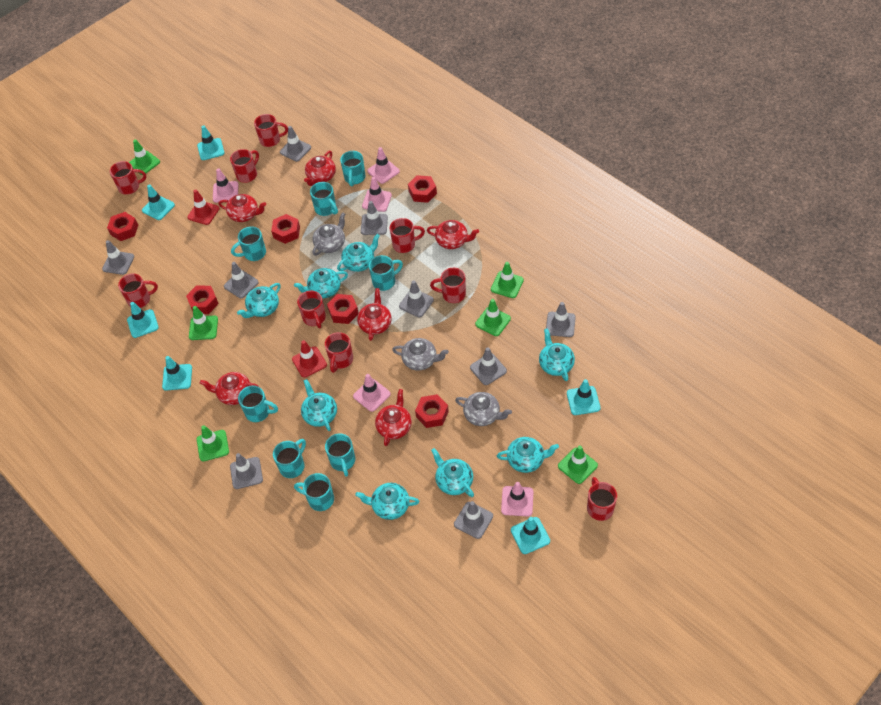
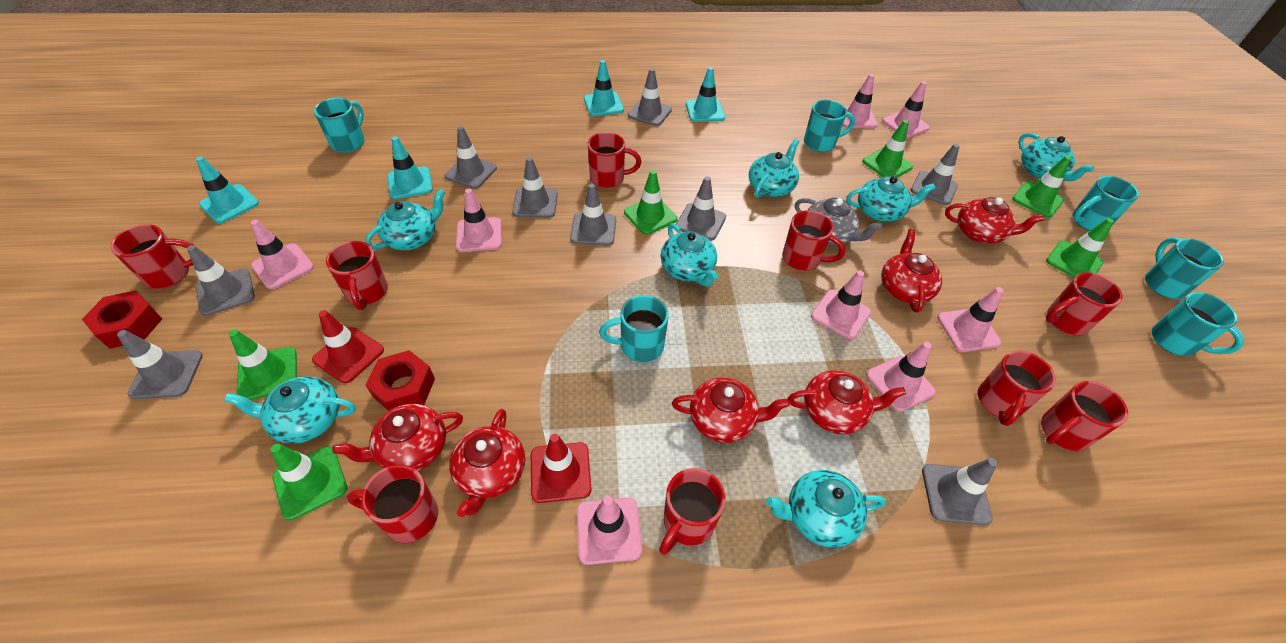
grey teapot: [312,212,345,256] [392,338,449,371] [455,392,512,426] = 3 -> [795,198,883,245] = 1
pink traffic cone: [213,168,238,203] [353,374,391,412] [362,177,392,212] [367,147,400,184] [501,482,534,516] = 5 -> [251,220,314,290] [456,189,502,252] [577,496,642,565] [811,270,871,339] [843,74,878,128] [866,342,936,412] [882,81,930,138] [937,287,1003,352] = 8
red nut: [107,212,138,241] [186,285,219,314] [271,214,300,244] [327,294,359,324] [408,175,437,203] [415,394,449,428] = 6 -> [82,290,162,349] [365,350,435,411] = 2
turquoise mug: [231,226,266,261] [238,385,278,422] [273,439,306,478] [294,473,334,511] [310,182,338,216] [325,434,355,477] [340,151,365,186] [369,255,403,291] = 8 -> [314,98,365,153] [599,295,669,362] [804,100,855,152] [1073,176,1139,231] [1145,237,1224,299] [1152,292,1244,356] = 6
turquoise teapot: [237,283,281,318] [294,268,348,298] [301,379,337,431] [337,234,380,272] [355,483,419,520] [431,448,474,497] [497,437,559,473] [539,328,575,381] = 8 -> [224,376,356,444] [365,188,445,250] [661,223,718,287] [749,139,799,198] [766,470,886,547] [846,176,936,222] [1019,133,1094,181] = 7
turquoise traffic cone: [127,302,159,338] [142,184,175,220] [162,356,192,391] [197,125,225,160] [511,517,550,554] [567,379,600,415] = 6 -> [196,156,259,223] [387,136,433,199] [584,60,624,116] [686,67,725,122] = 4

